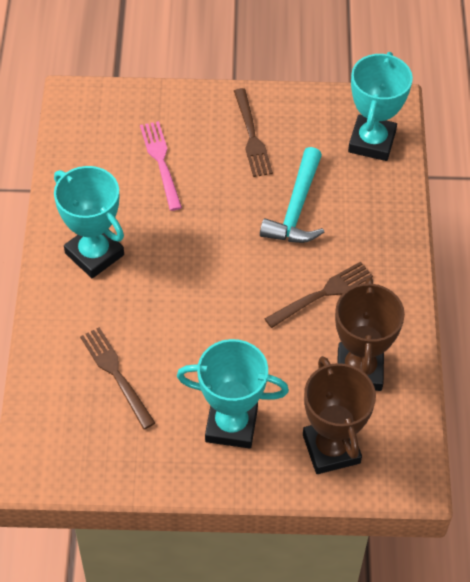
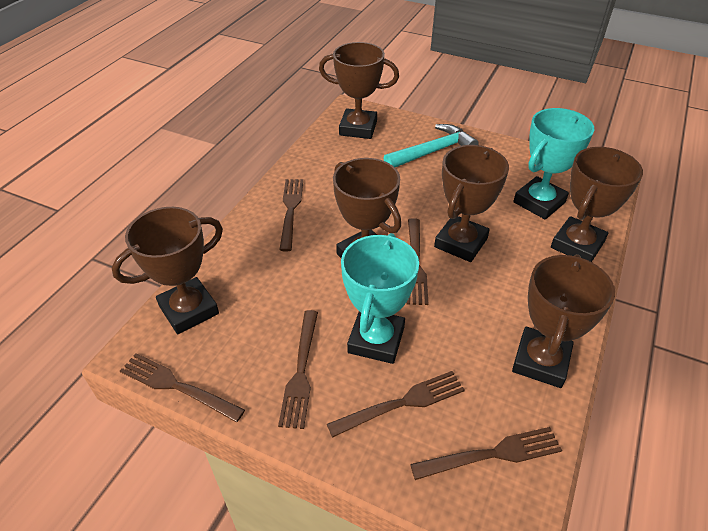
brown fork: [80,327,155,429] [234,88,273,177] [265,262,373,328] = 3 -> [120,353,245,422] [278,310,318,429] [279,179,303,251] [327,371,465,438] [407,218,428,305] [410,427,562,480] = 6
brown trophy: [303,356,376,474] [335,277,405,391] = 2 -> [112,207,223,334] [319,42,399,139] [333,158,401,258] [434,145,509,262] [512,254,615,388] [551,147,643,262] = 6
pink fork: [140,121,182,211] = 1 -> none = 0
turquoise trophy: [54,166,124,278] [177,339,289,449] [348,52,413,161] = 3 -> [341,233,419,364] [513,108,594,220] = 2

